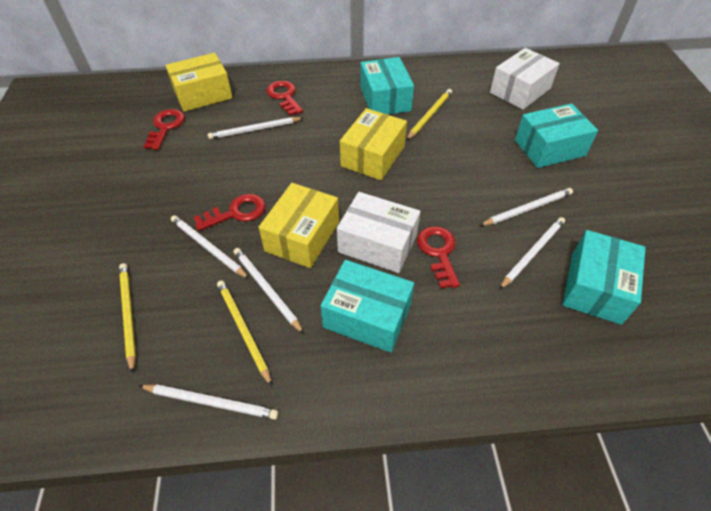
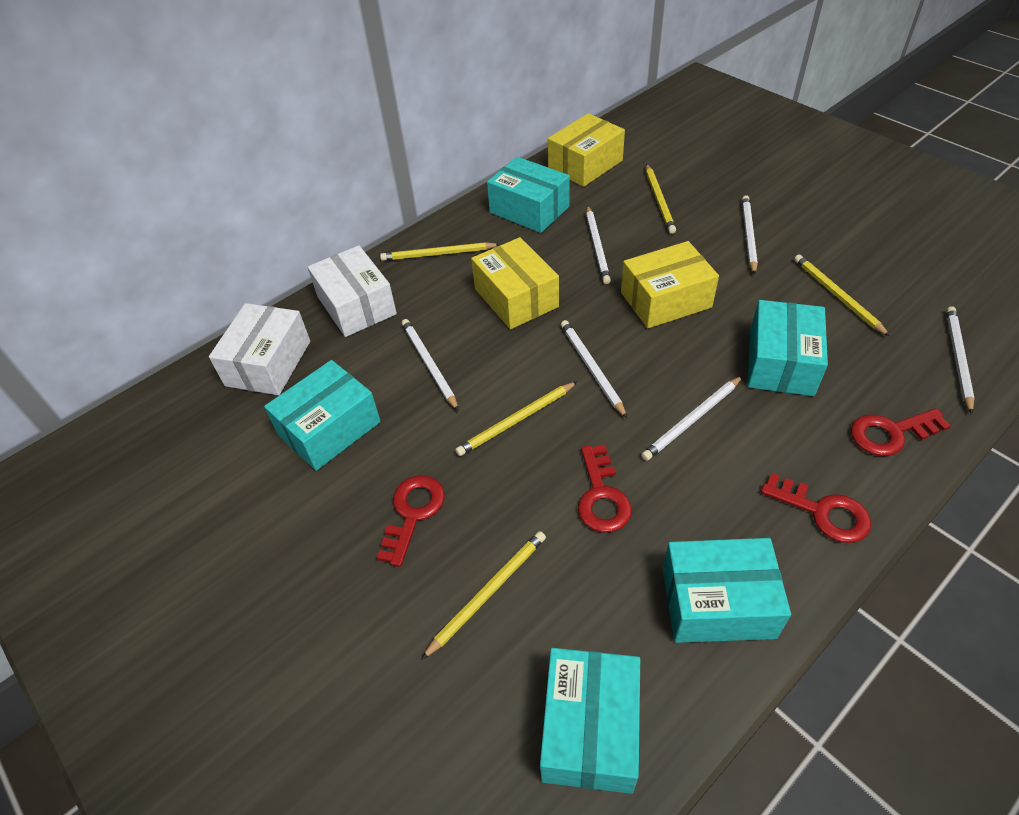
turquoise box: [321,260,414,353] [360,57,414,114] [515,104,598,168] [562,230,646,325] = 4 -> [264,360,381,471] [487,157,570,233] [540,648,640,794] [663,538,791,643] [748,300,828,396] = 5
yellow pencil: [119,263,136,374] [217,280,272,386] [406,89,452,141] = 3 -> [380,242,501,261] [421,531,546,660] [455,381,578,456] [646,164,676,234] [794,254,890,336] = 5

